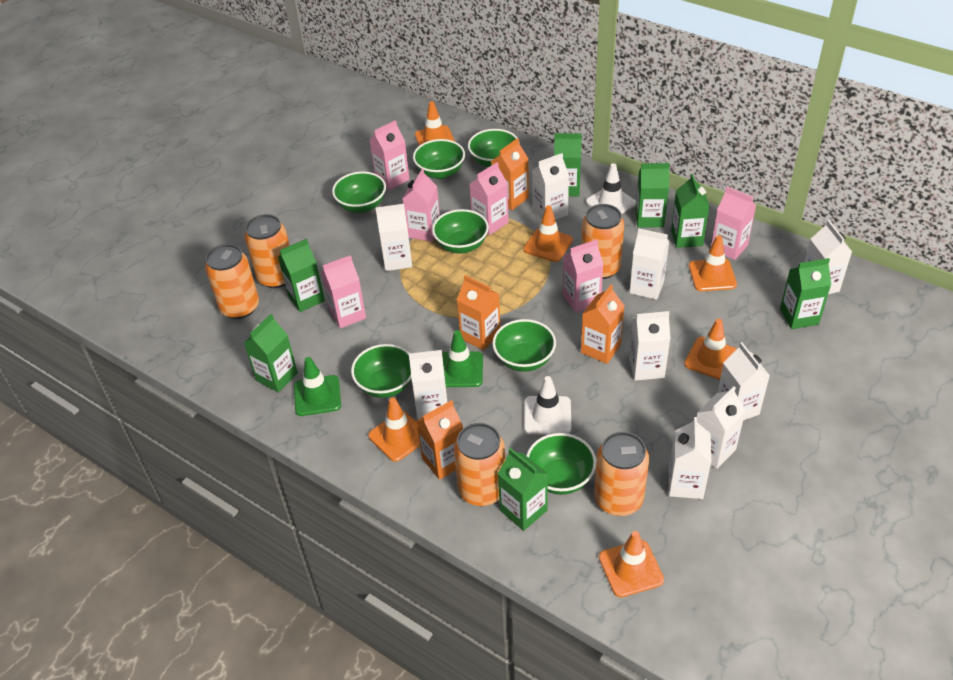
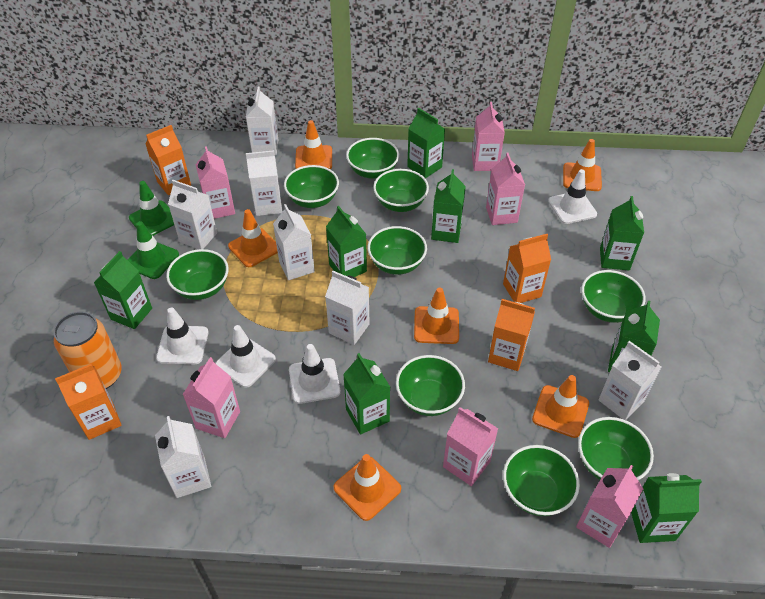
green bowl: [332,172,386,213] [351,344,412,398] [413,139,465,179] [432,209,489,253] [468,129,520,167] [492,319,556,372] [526,433,596,495] = 7 -> [166,249,229,300] [284,165,339,208] [346,138,399,179] [368,226,427,275] [373,169,429,212] [396,355,465,416] [503,445,580,516] [578,417,654,480] [581,270,646,323] = 9
green carton: [244,314,298,393] [278,239,325,312] [498,448,548,531] [554,133,582,196] [636,163,670,228] [671,174,710,248] [780,258,831,329] = 7 -> [94,251,152,329] [326,206,367,277] [343,353,390,434] [407,108,445,178] [431,169,466,243] [600,196,644,270] [608,301,660,372] [631,473,702,543] = 8
orange can: [205,244,259,319] [244,214,290,288] [454,423,505,506] [581,204,624,279] [594,432,649,516] = 5 -> [54,312,122,389] = 1
white carton: [376,204,412,271] [409,350,448,420] [532,153,569,220] [629,228,669,300] [629,311,671,381] [669,417,711,499] [697,386,746,469] [718,342,770,420] [805,220,852,294] = 9 -> [155,416,211,498] [168,180,217,249] [246,86,278,155] [246,150,282,216] [273,204,315,280] [325,271,370,345] [599,341,661,420] = 7
white traffic cone: [524,376,571,435] [586,163,636,214] = 2 -> [156,307,209,364] [215,325,276,388] [289,344,341,404] [548,169,597,224] = 4

